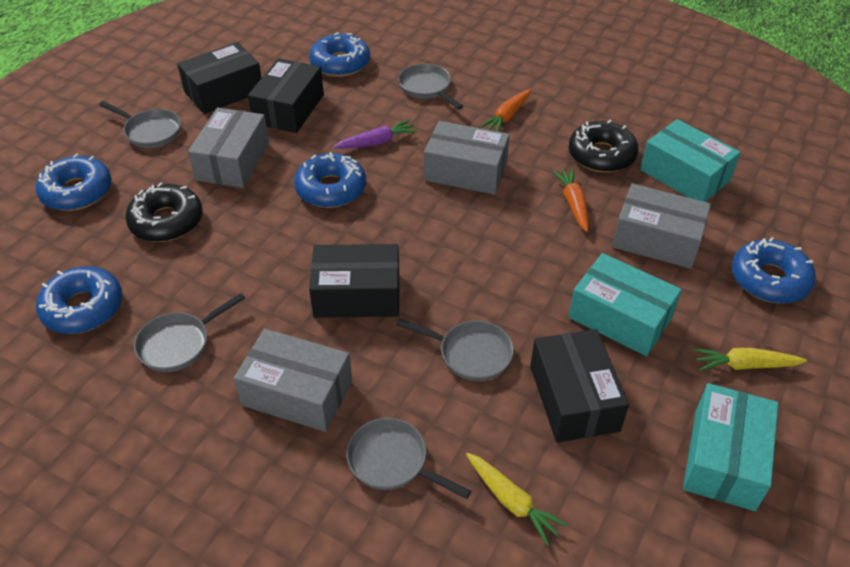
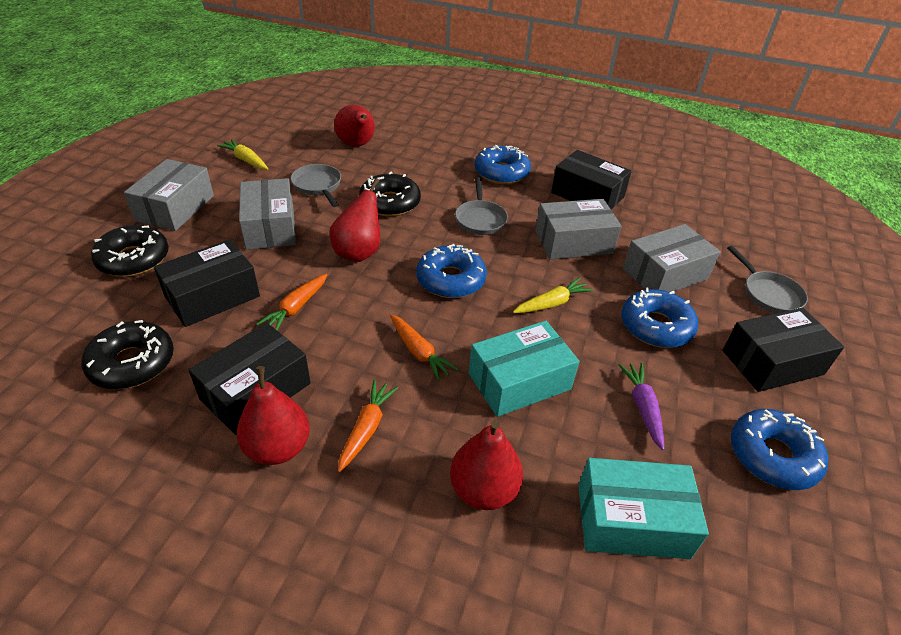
black donut: [125,182,203,242] [569,120,639,173] = 2 -> [81,320,174,389] [91,225,169,277] [359,172,421,216] = 3
blue donut: [35,153,112,211] [36,266,123,334] [294,152,366,208] [309,32,370,77] [732,237,816,304] = 5 -> [416,244,487,298] [474,145,531,184] [621,287,698,348] [731,409,828,490] = 4
grey pan: [99,101,181,148] [134,293,245,372] [346,418,472,499] [396,318,514,381] [398,64,463,109] = 5 -> [291,164,341,207] [455,177,508,235] [727,246,808,313] = 3
orange carrot: [480,89,531,132] [552,168,588,232] = 2 -> [257,274,327,330] [338,380,398,472] [390,315,459,381] = 3
red pear: none = 0 -> [237,366,310,465] [329,178,380,262] [334,105,375,147] [450,420,523,510] = 4
turquoise box: [569,253,682,356] [640,119,740,202] [683,383,779,511] = 3 -> [469,321,579,417] [578,458,709,559] = 2

